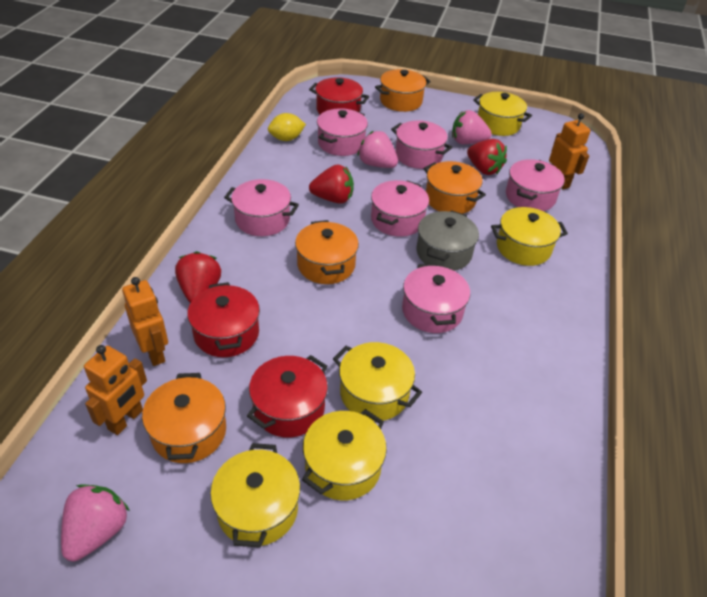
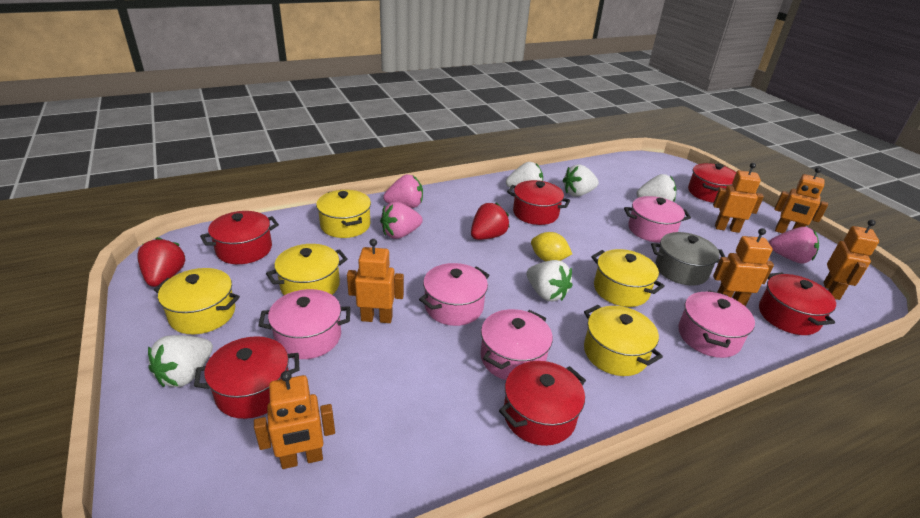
orange pot: [142,373,226,463] [295,220,359,284] [375,69,431,112] [423,161,486,214] = 4 -> none = 0
orange robot: [84,345,147,435] [122,277,168,366] [549,113,591,189] = 3 -> [254,371,335,469] [347,239,404,323] [713,163,764,233] [713,228,774,306] [774,167,828,233] [823,220,879,300] = 6
pink pot: [224,179,299,236] [317,108,368,156] [371,180,429,237] [391,120,452,169] [402,263,470,333] [506,159,565,211] = 6 -> [258,289,350,359] [419,263,489,326] [481,309,553,380] [624,196,691,243] [678,290,755,358] = 5
red pot: [187,282,260,357] [247,355,328,438] [309,77,369,114] = 3 -> [194,336,300,419] [200,211,279,264] [499,361,586,446] [507,180,570,225] [688,163,736,203] [759,273,836,335] = 6
red strawberry: [175,251,221,303] [309,164,354,204] [467,139,507,175] = 3 -> [137,237,185,287] [471,203,510,240] = 2
white strawberry: none = 0 -> [148,335,213,387] [506,162,543,189] [527,260,572,301] [563,165,599,197] [637,174,676,201] = 5

